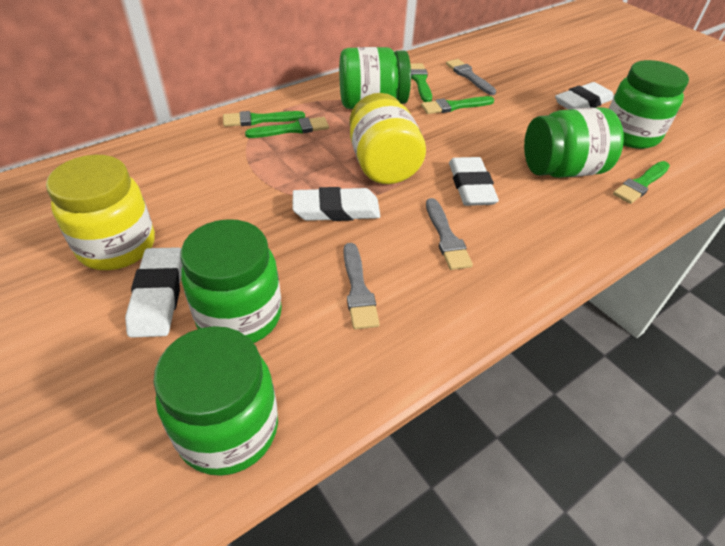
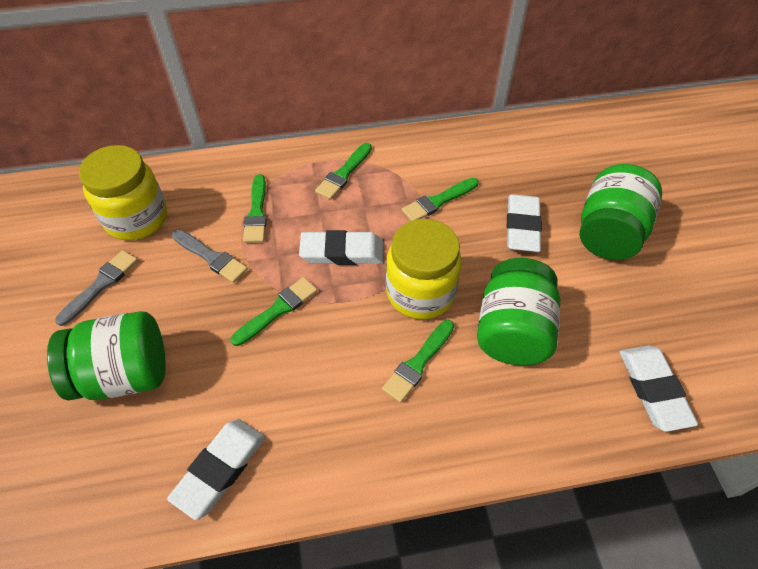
green jar: [153,326,278,476] [181,219,282,343] [339,47,411,109] [524,107,624,178] [609,60,689,149] = 5 -> [47,311,166,401] [477,258,560,366] [580,164,662,260] = 3
grey brush: [344,243,380,329] [426,198,473,270] [446,59,496,95] = 3 -> [55,250,138,326] [172,229,248,283] = 2

